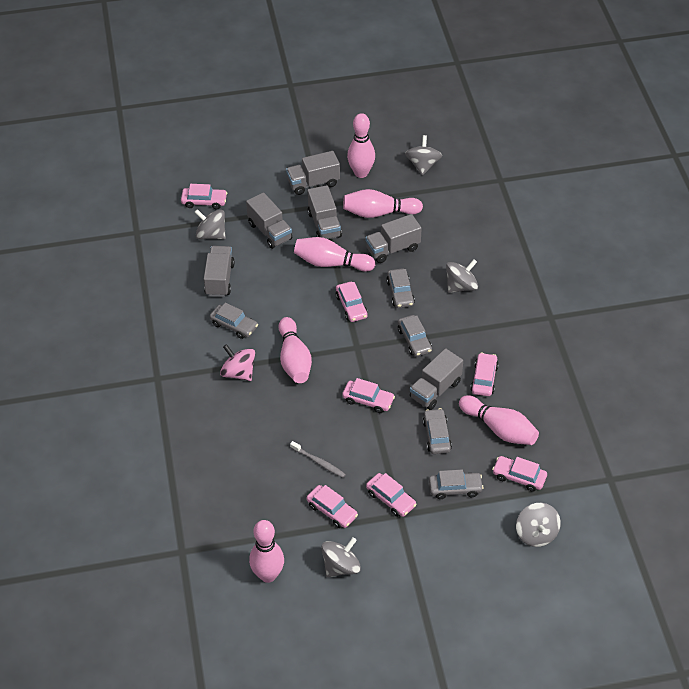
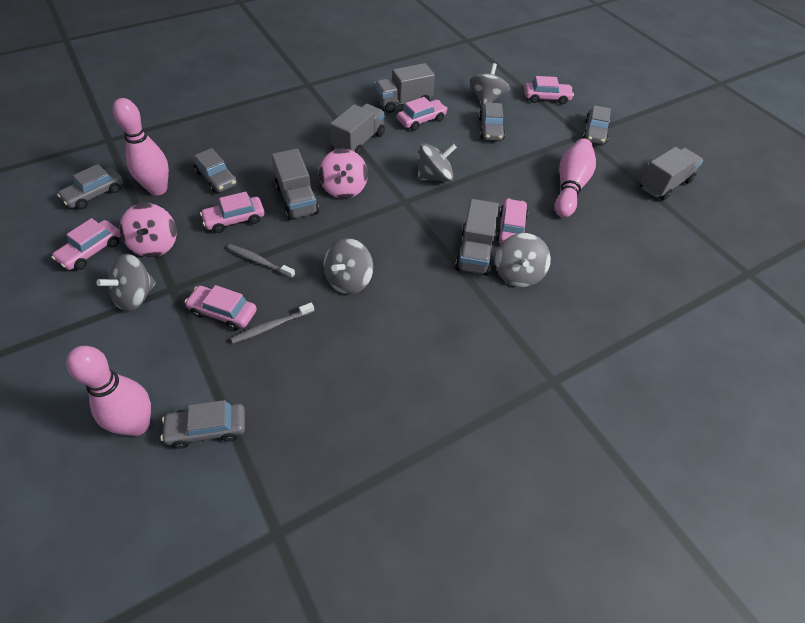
grey toothbrush: [290,441,346,478] = 1 -> [227,244,295,278] [231,302,314,344] = 2
grey truck: [204,246,235,297] [246,193,292,249] [286,151,340,195] [308,185,342,239] [365,214,422,263] [410,348,463,410] = 6 -> [272,149,319,220] [330,104,385,155] [375,63,435,113] [455,199,499,276] [640,147,703,201] = 5
pink bowling pin: [249,520,284,583] [278,317,312,383] [294,237,375,271] [343,189,423,218] [347,113,375,178] [459,395,539,445] = 6 -> [66,346,151,436] [113,98,169,195] [555,138,596,218] = 3
pink car: [181,184,227,209] [307,485,358,528] [336,282,368,322] [342,378,395,413] [366,473,417,517] [470,352,499,396] [492,456,547,492] = 7 -> [51,218,121,270] [185,285,257,330] [200,192,265,233] [397,97,447,131] [496,199,528,244] [524,76,574,105] = 6
pink spinning top: [220,344,255,381] = 1 -> [120,203,177,257] [319,149,368,199] = 2

